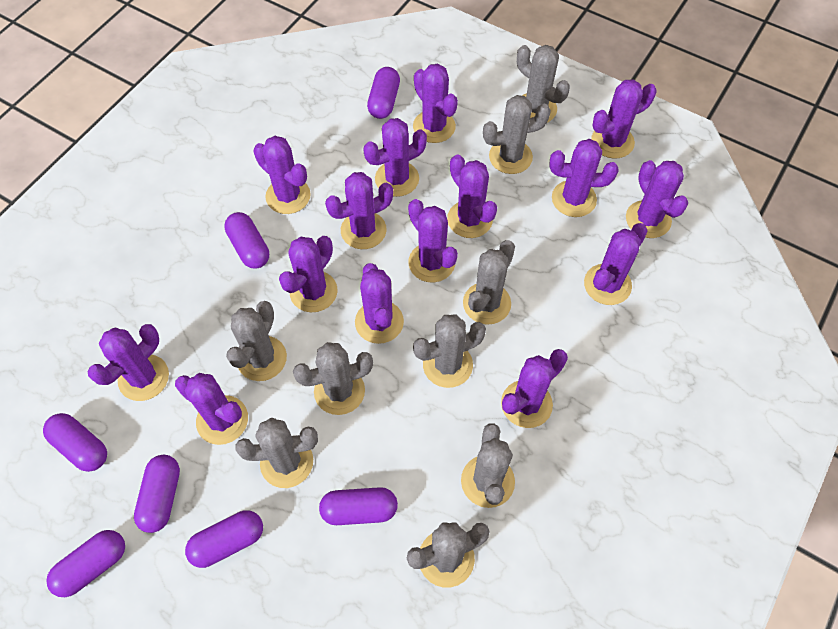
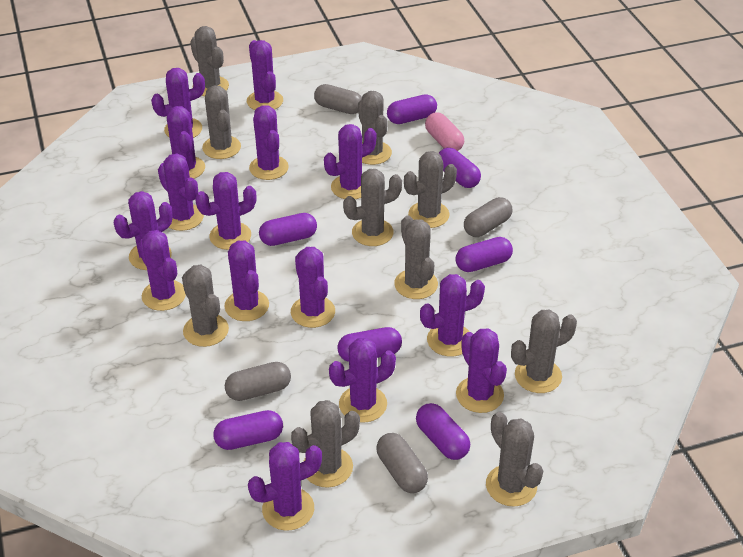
grey cactus: [226,301,287,381] [235,418,318,488] [293,342,373,415] [407,522,490,588] [413,315,486,388] [461,423,515,508] [463,240,515,325] [483,95,551,174] [517,45,570,122] = 9 -> [182,265,229,347] [190,26,229,96] [202,86,241,159] [291,400,360,488] [343,169,402,246] [358,91,392,165] [394,216,438,299] [404,151,457,228] [486,412,543,507] [511,310,577,393] = 10
grey capsule: none = 0 -> [225,362,291,401] [314,84,362,114] [376,433,428,493] [464,197,512,237] = 4
pink capsule: none = 0 -> [425,112,464,151] = 1

